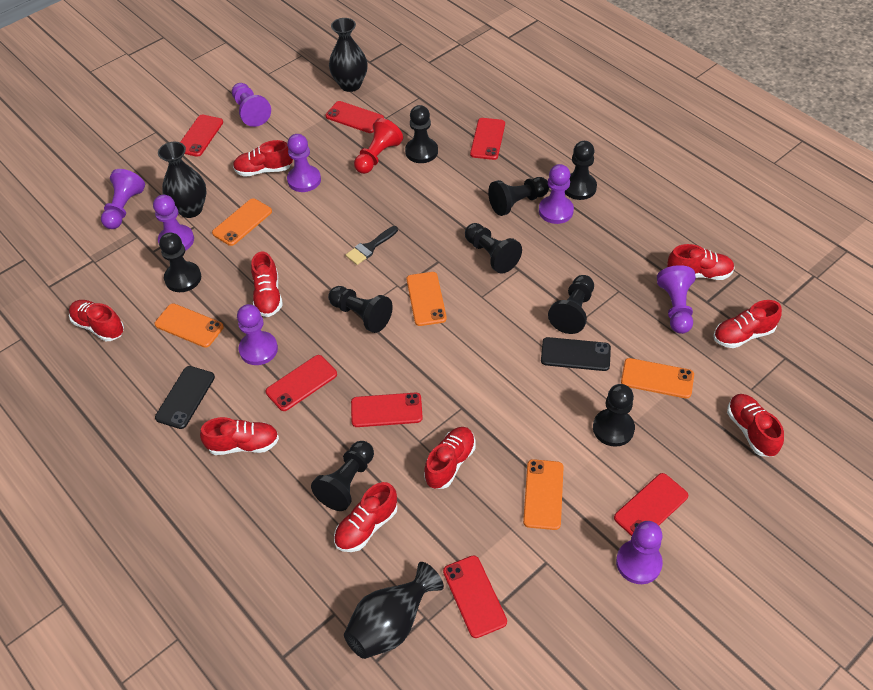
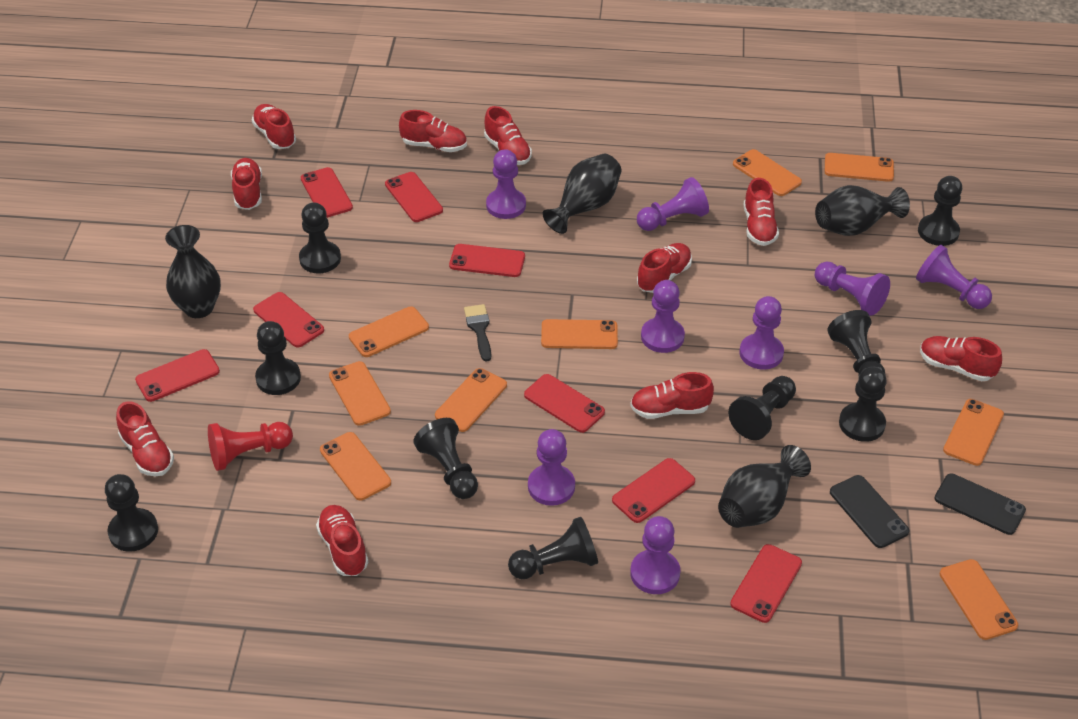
black vase: [158,142,207,218] [329,18,368,92] [344,562,444,659] = 3 -> [165,225,221,318] [542,153,621,234] [718,445,811,528] [815,185,910,236] = 4
orange phone: [155,303,224,348] [212,198,272,246] [407,272,447,326] [523,459,564,530] [621,358,694,398] = 5 -> [320,432,391,500] [329,361,391,426] [349,306,429,357] [435,368,507,432] [541,319,618,349] [733,149,802,196] [825,153,894,182] [940,559,1018,640] [943,399,1004,466] = 9
red phone: [180,115,223,157] [266,355,337,411] [326,101,384,133] [351,392,423,427] [443,555,507,638] [470,118,505,160] [614,473,688,536] = 7 -> [135,349,220,402] [253,292,324,348] [301,167,353,218] [385,172,443,222] [449,244,525,277] [524,374,605,433] [612,458,695,523] [730,544,802,623] = 8
red shoe: [69,300,124,341] [200,417,279,455] [233,140,293,177] [251,252,283,317] [334,482,397,552] [424,427,475,489] [667,244,735,280] [713,300,782,348] [727,394,784,457] = 9 -> [116,401,174,476] [231,158,262,210] [252,104,296,149] [316,505,368,576] [399,110,467,152] [484,106,532,165] [630,372,714,419] [637,243,692,293] [744,178,779,246] [920,336,1002,381] = 10

